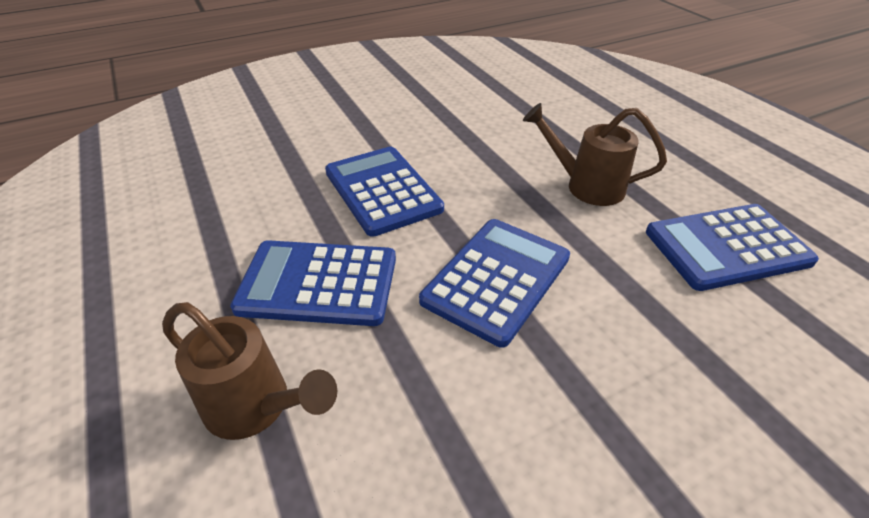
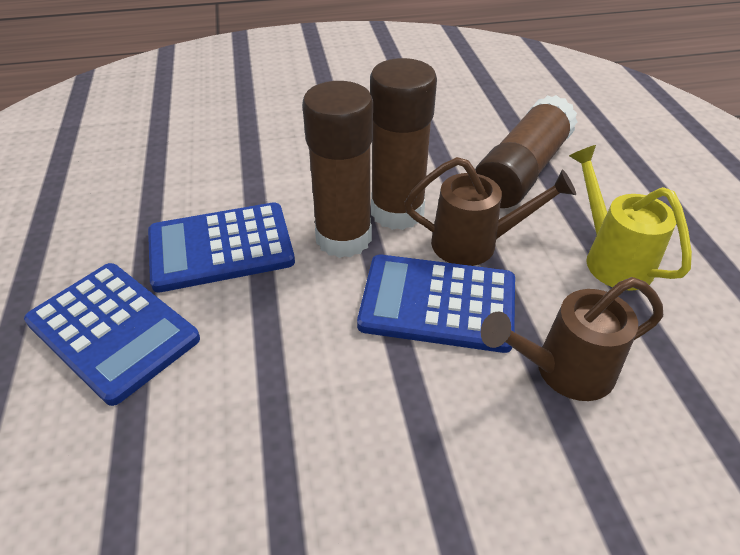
blue calculator: [230,240,396,326] [325,147,444,237] [419,219,570,347] [646,204,819,291] = 4 -> [24,263,200,406] [148,202,295,292] [357,255,515,353] = 3
brown glue stick: none = 0 -> [302,81,373,258] [370,58,437,230] [475,95,578,208] = 3
yellow watering can: none = 0 -> [569,145,692,291] = 1

